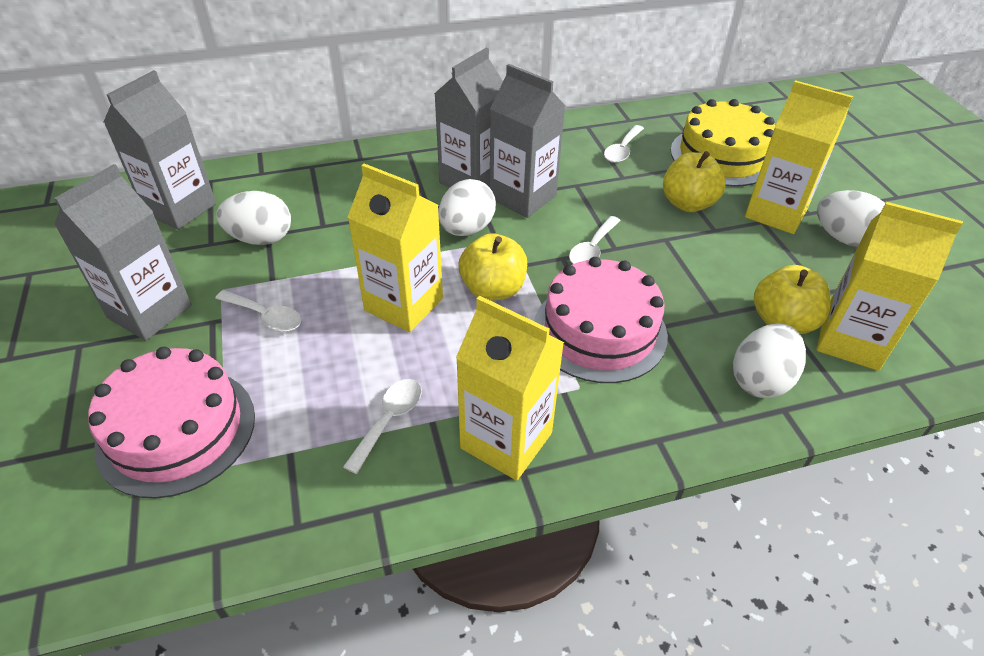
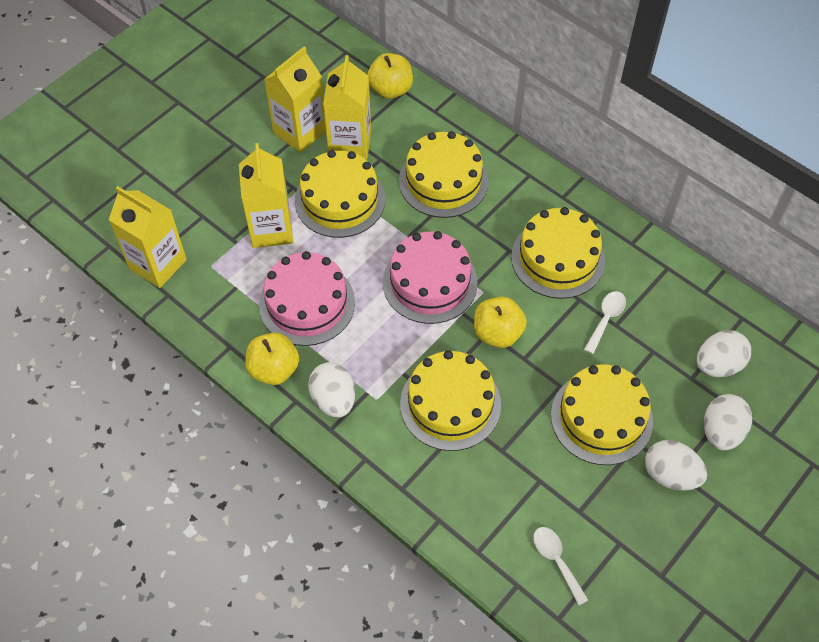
grey carton: [54,164,192,341] [104,70,216,230] [434,48,503,188] [490,64,565,218] = 4 -> none = 0
white spoon: [215,290,301,332] [343,379,422,474] [569,216,621,264] [604,125,644,163] = 4 -> [533,527,588,606] [584,291,626,354] = 2
yellow cake: [671,99,775,187] = 1 -> [295,150,385,238] [399,131,489,218] [400,350,501,451] [511,207,605,299] [551,364,653,465] = 5

